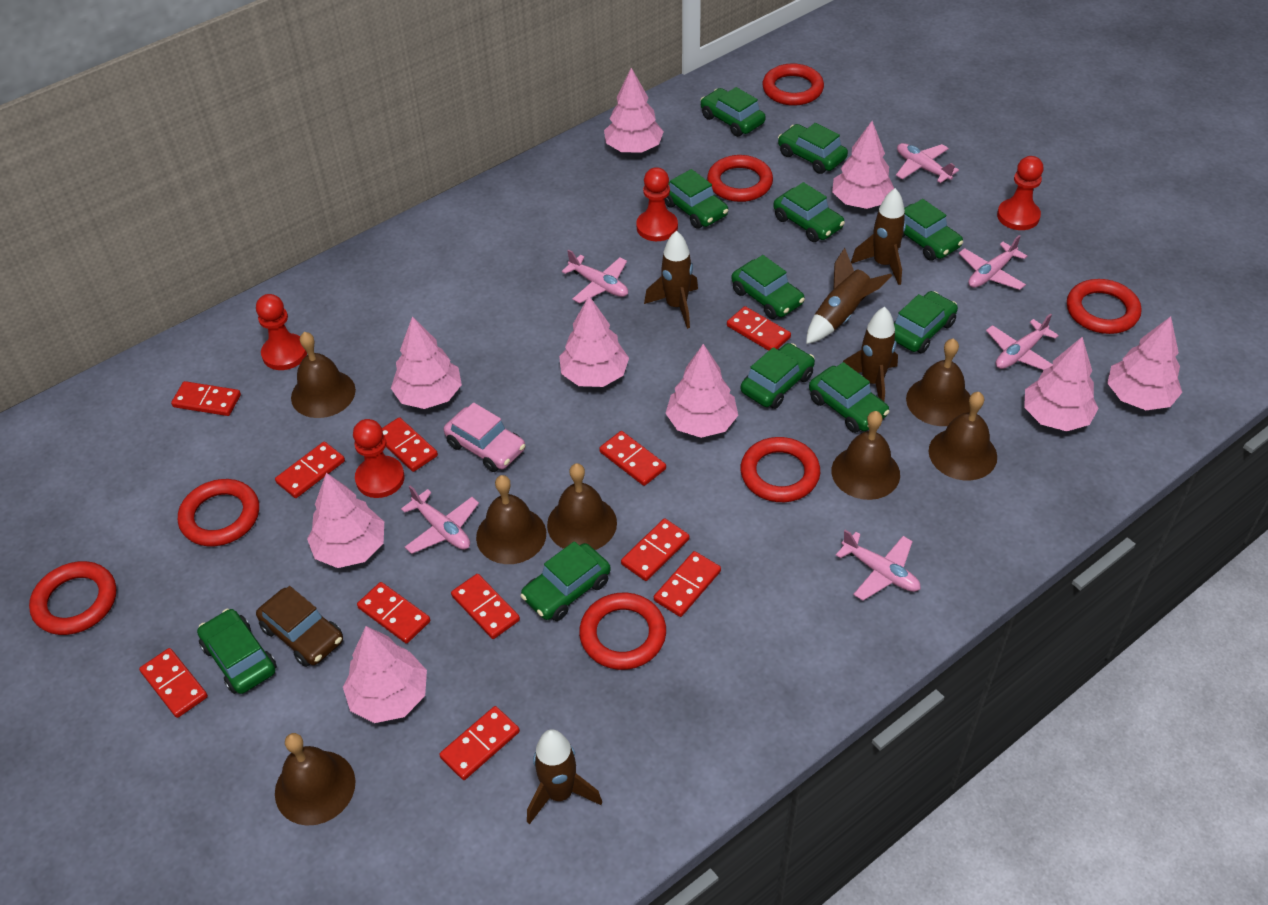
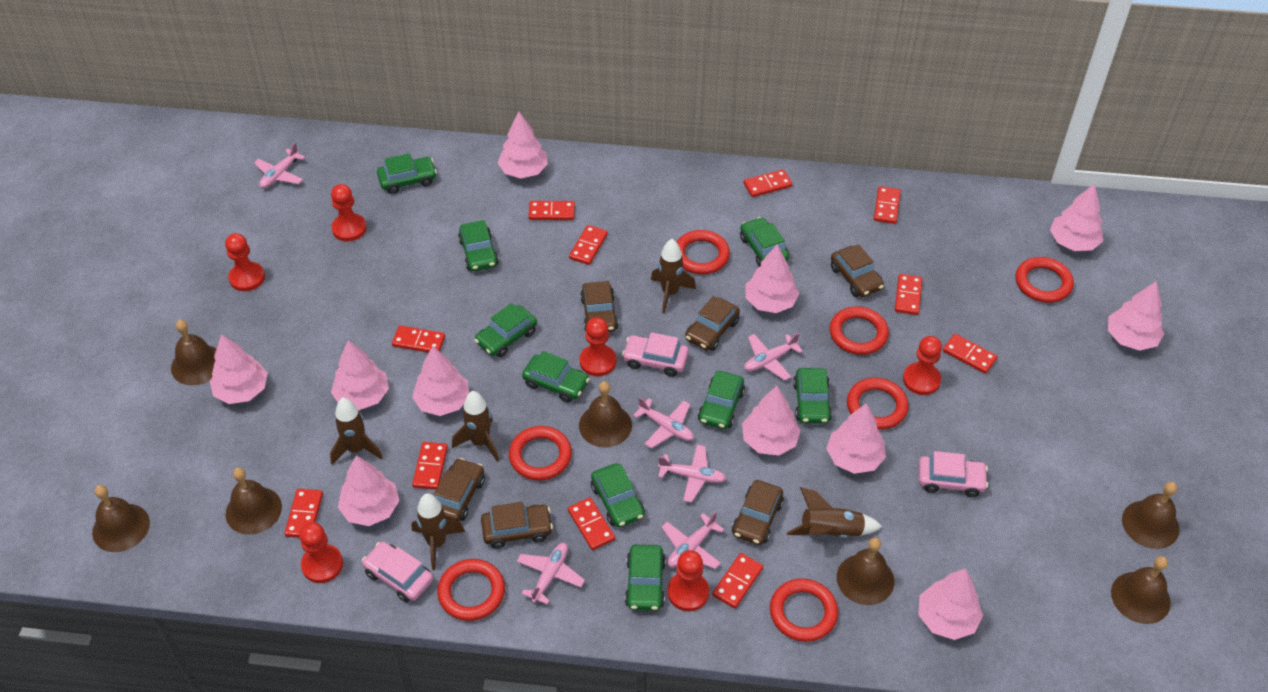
brown car: [256,586,343,667] = 1 -> [434,458,485,521] [481,502,553,549] [580,281,619,332] [685,296,740,351] [732,480,784,545] [831,244,884,297] = 6
green car: [197,609,277,694] [521,541,611,621] [664,169,728,229] [701,87,766,137] [731,255,805,319] [741,343,815,409] [774,182,845,242] [778,123,848,174] [809,362,890,433] [894,291,958,353] [903,199,963,260] = 11 -> [377,153,437,194] [458,220,499,271] [475,303,537,357] [522,351,590,403] [591,463,645,527] [625,545,666,611] [698,371,745,429] [740,217,789,267] [793,368,832,424] = 9
pink car: [444,402,525,472] = 1 -> [362,541,433,602] [622,332,689,377] [919,451,988,497] = 3
pink tree: [307,473,384,568] [343,626,427,723] [391,316,462,409] [559,296,629,387] [604,68,664,153] [666,344,738,438] [832,121,895,209] [1024,337,1099,431] [1107,316,1182,410] = 9 -> [210,334,268,404] [331,340,389,410] [338,455,399,526] [412,346,470,416] [498,112,548,178] [742,386,801,455] [745,244,799,313] [826,403,886,474] [918,568,983,640] [1050,183,1103,251] [1108,281,1164,351] = 11
red pawn: [256,294,307,370] [353,419,405,498] [636,167,678,241] [997,156,1044,230] = 4 -> [225,233,265,291] [299,522,343,583] [331,184,367,241] [580,317,616,377] [668,550,709,611] [903,336,942,395] = 6

